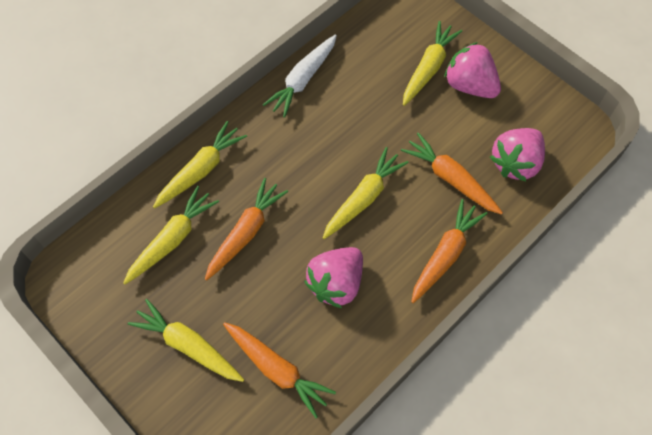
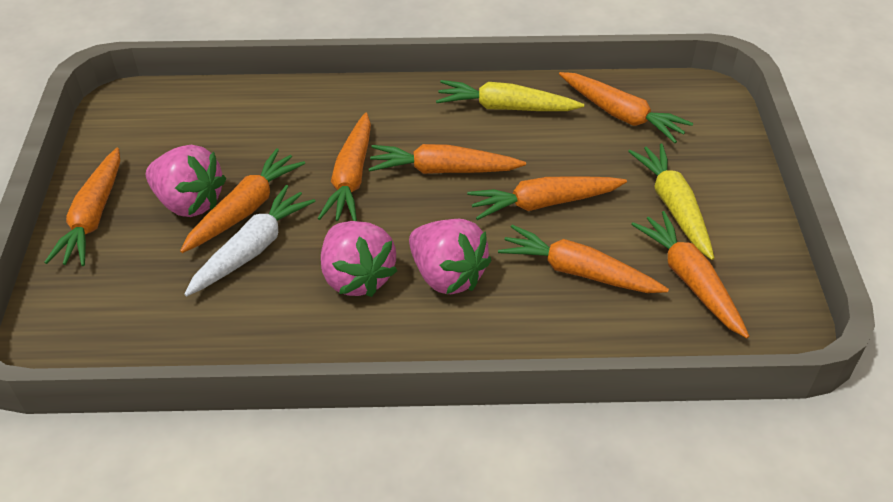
orange carrot: [205,178,288,281] [223,322,336,418] [401,132,503,215] [411,199,488,303] = 4 -> [44,148,120,266] [180,148,305,253] [318,113,371,221] [369,144,526,174] [467,176,627,220] [498,225,669,293] [559,72,693,143] [631,211,749,338] = 8
yellow carrot: [123,186,219,284] [128,299,244,382] [153,121,247,208] [323,147,409,239] [403,21,462,106] = 5 -> [436,80,584,111] [628,143,714,260] = 2

